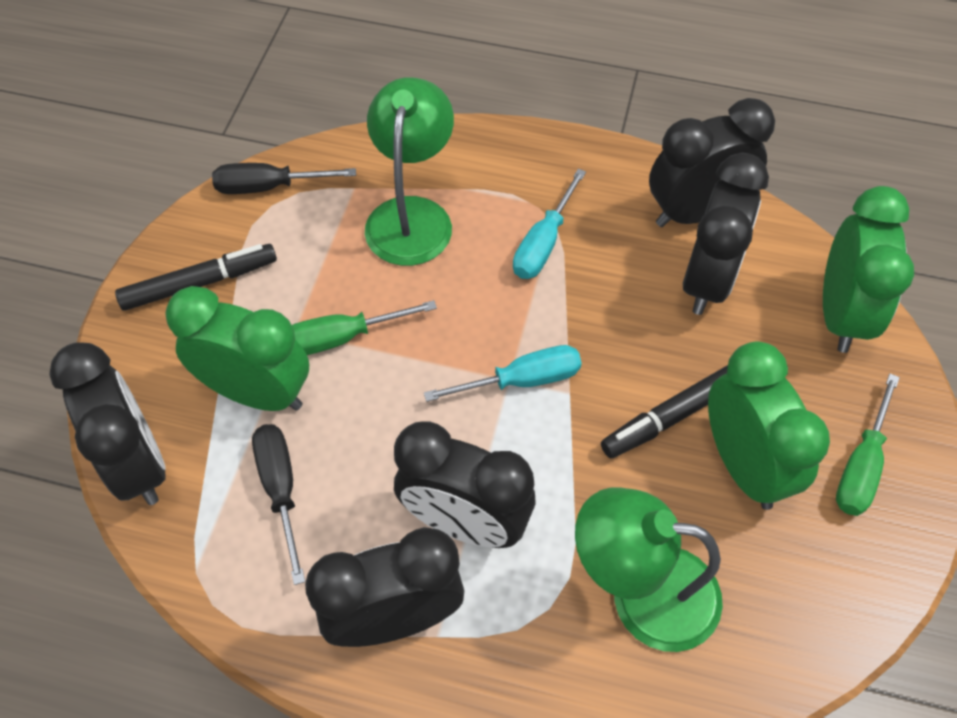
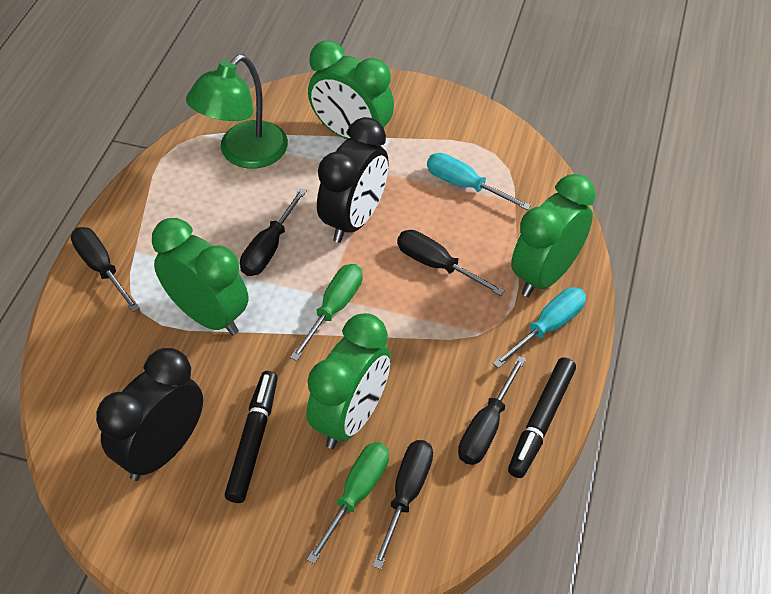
black clock: [49,343,166,505] [305,527,464,647] [394,421,535,548] [649,98,775,227] [683,153,769,315] = 5 -> [96,348,203,481] [317,117,389,243] = 2
black screwdriver: [212,163,356,194] [252,424,305,585] = 2 -> [71,227,140,312] [240,188,307,276] [373,440,433,569] [397,230,505,296] [458,356,526,465] = 5
green clock: [166,286,309,411] [708,342,830,510] [823,186,914,353] = 3 -> [152,218,249,335] [307,313,391,449] [308,41,394,146] [511,174,596,297] = 4
green lamp: [365,77,454,266] [575,487,723,652] = 2 -> [186,54,288,169] = 1

